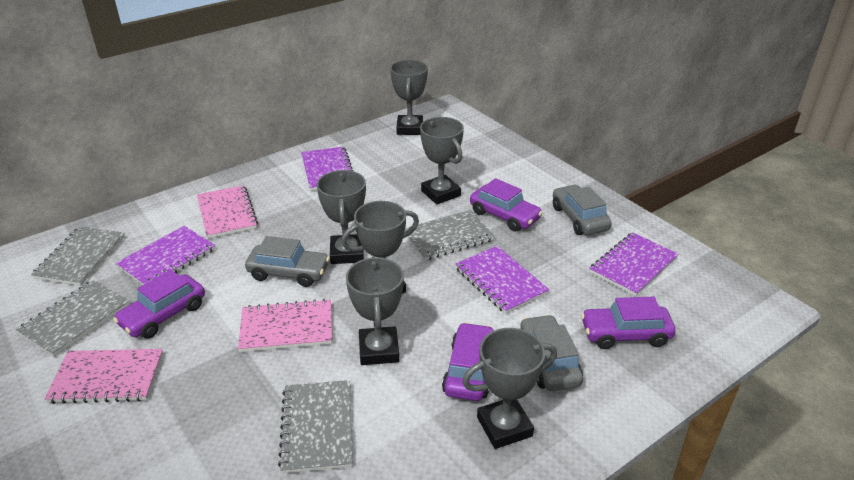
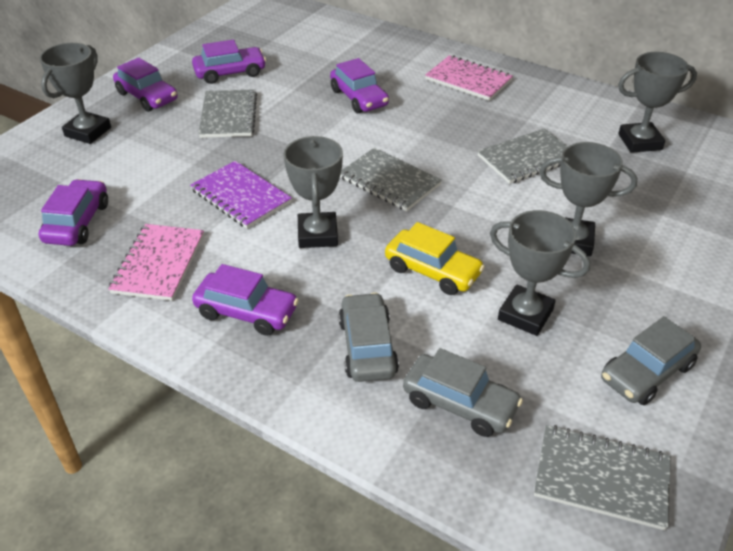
grey trophy: [317,170,366,264] [341,201,419,294] [346,256,404,365] [390,60,428,135] [420,117,464,204] [462,328,557,449] = 6 -> [40,43,111,144] [284,136,343,248] [490,210,590,336] [539,142,637,256] [618,52,697,153] = 5
pink notebook: [45,349,163,404] [197,185,258,239] [238,299,332,352] = 3 -> [108,224,204,301] [425,55,513,101] = 2
purple car: [113,270,205,339] [442,322,494,401] [470,178,543,232] [581,297,676,349] = 4 -> [39,179,108,246] [113,58,177,112] [192,40,266,84] [192,264,299,336] [330,58,389,113] = 5
purple notebook: [116,226,215,285] [301,146,353,191] [455,246,550,314] [589,232,679,296] = 4 -> [190,161,292,229] = 1
yellow car: none = 0 -> [385,222,485,295] = 1

